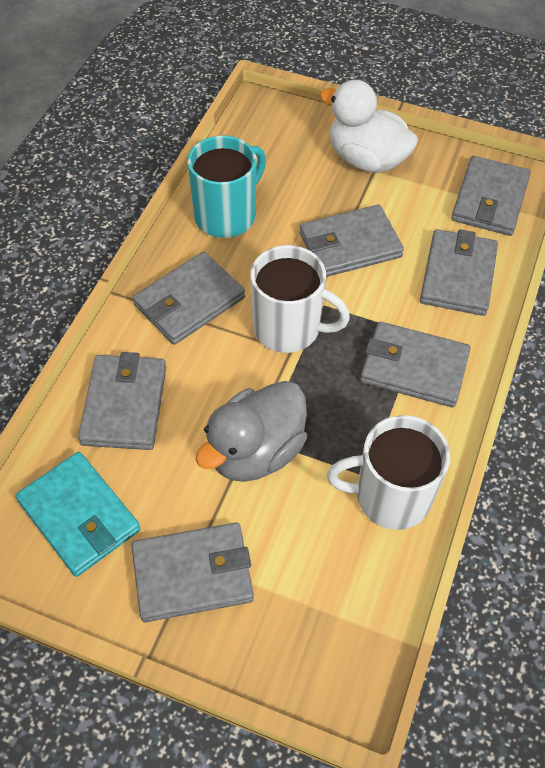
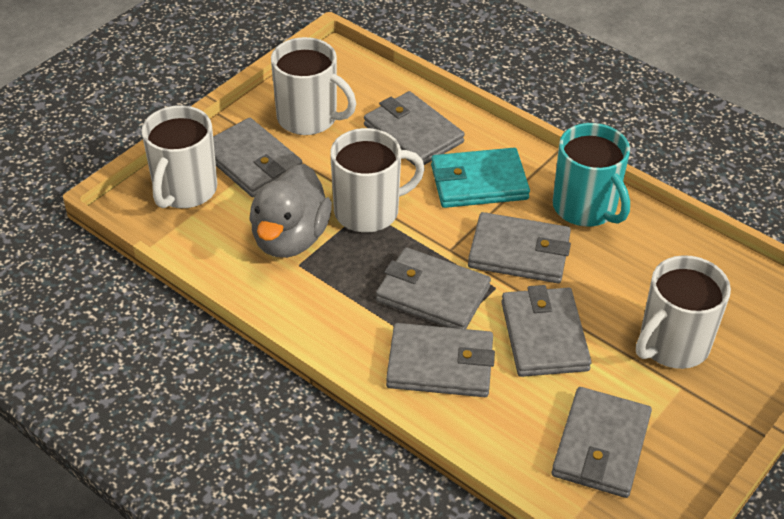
white duck: [319,80,418,173] = 1 -> none = 0
white mug: [250,245,350,353] [327,415,450,530] = 2 -> [141,105,217,208] [271,37,356,135] [330,128,425,233] [636,255,731,369] = 4

